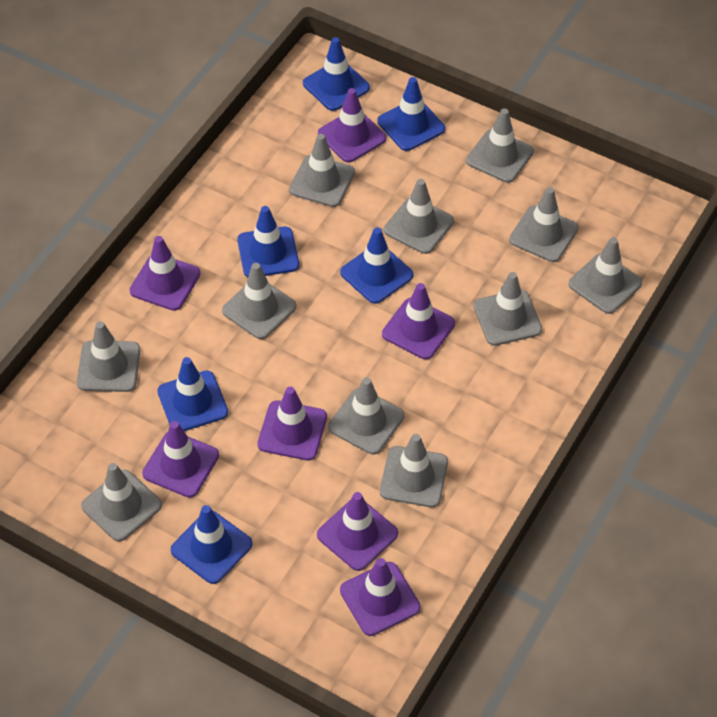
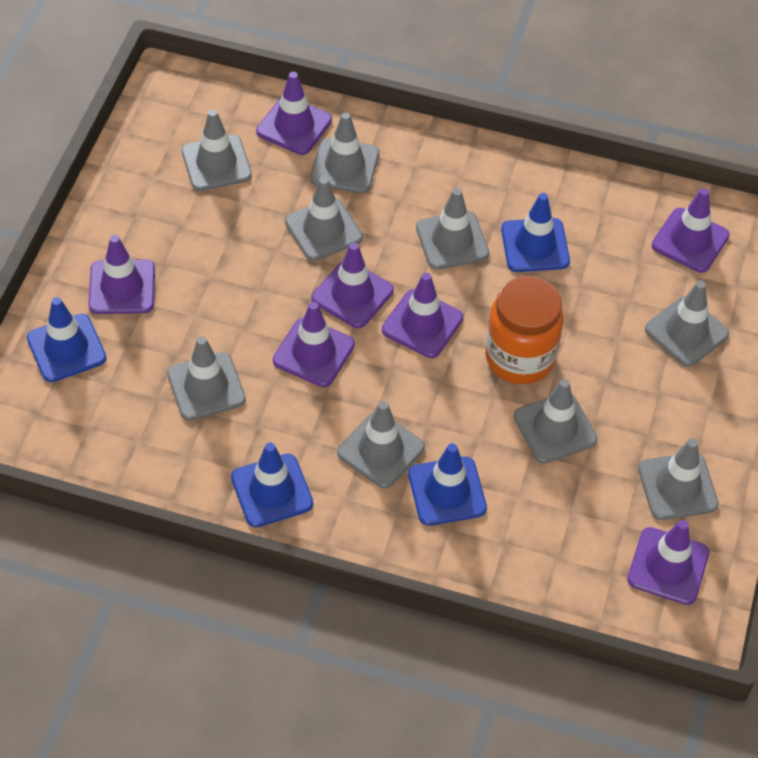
blue traffic cone: [157,357,228,431] [171,505,252,584] [237,206,299,277] [303,37,370,111] [340,227,413,304] [378,77,445,151] = 6 -> [27,297,107,382] [231,442,313,527] [408,443,487,526] [501,193,570,272] = 4
grey traffic cone: [77,321,140,392] [81,463,162,541] [222,263,296,339] [289,134,355,207] [328,377,404,454] [380,434,448,507] [384,179,454,254] [466,108,534,183] [473,272,542,346] [509,187,579,262] [568,237,642,314] = 11 -> [167,336,246,421] [182,109,252,191] [285,177,363,261] [310,112,379,193] [337,401,425,488] [416,188,489,270] [514,379,597,464] [638,439,719,520] [645,281,729,367] = 9
orange jar: none = 0 -> [485,276,564,384] = 1

